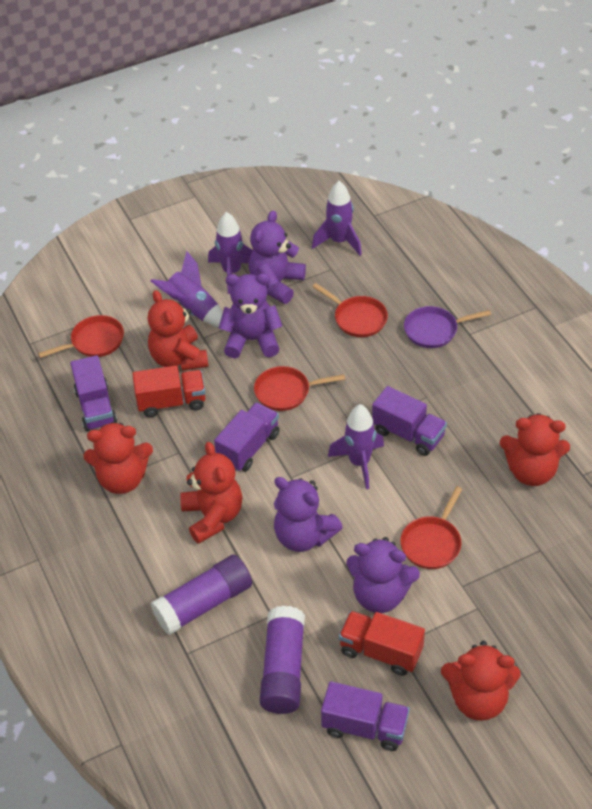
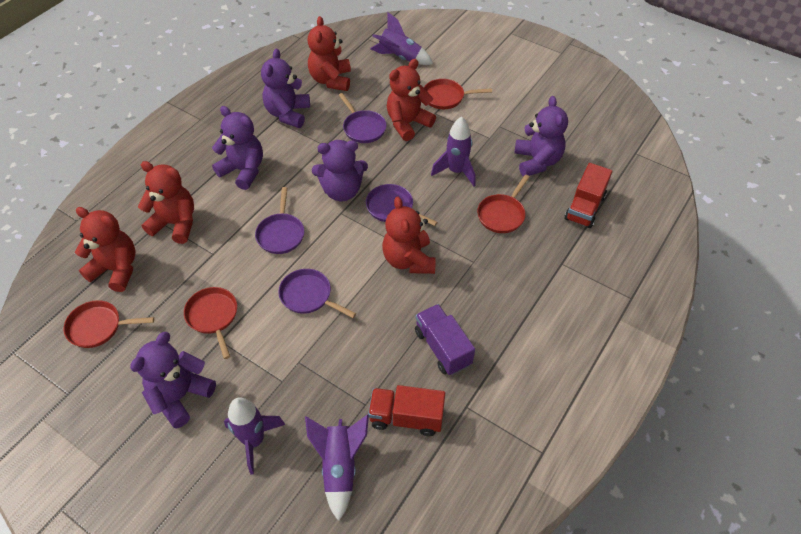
purple glue stick: [151,555,252,635] [260,605,305,714] = 2 -> none = 0
purple pan: [404,306,491,348] = 1 -> [255,187,304,254] [278,269,356,318] [339,93,387,143] [366,184,438,226] = 4
purple teddy bear: [219,273,282,358] [249,211,306,304] [274,477,343,552] [346,537,420,613] = 4 -> [130,332,216,429] [212,106,263,190] [261,49,310,128] [312,140,368,201] [515,96,568,177] = 5
purple truck: [70,355,117,431] [214,402,280,472] [321,681,410,751] [372,386,447,456] = 4 -> [415,304,475,375] = 1

